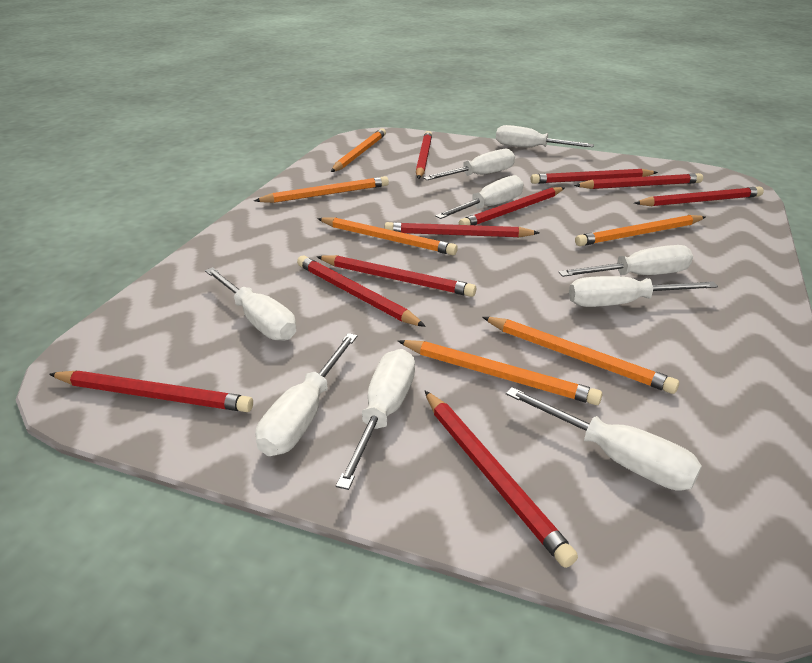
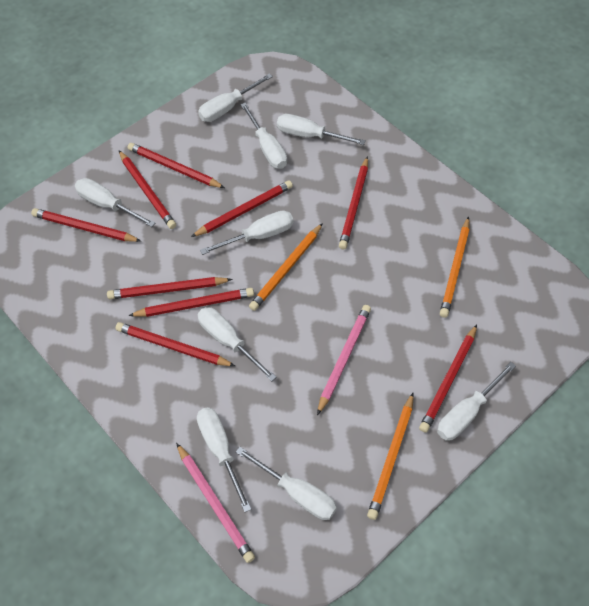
orange pencil: [254,176,389,203] [317,217,458,255] [331,128,386,172] [398,340,602,405] [482,317,679,394] [575,215,706,246] = 6 -> [249,223,323,311] [367,393,414,520] [440,216,470,318] = 3
pink pencil: none = 0 -> [176,443,255,563] [317,305,371,415] = 2
red pencil: [49,371,253,412] [297,255,426,327] [317,255,476,297] [384,222,540,238] [416,131,432,179] [425,391,578,568] [459,187,564,225] [530,169,658,184] [574,173,703,189] [634,187,764,206] = 10 -> [31,208,141,242] [107,277,232,299] [116,322,235,366] [119,150,176,229] [128,143,225,188] [128,288,254,317] [191,180,293,237] [339,156,368,250] [419,324,477,433] = 9

